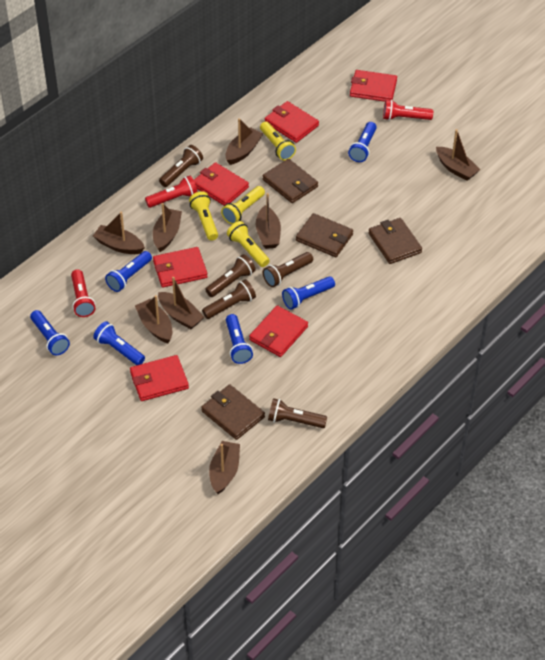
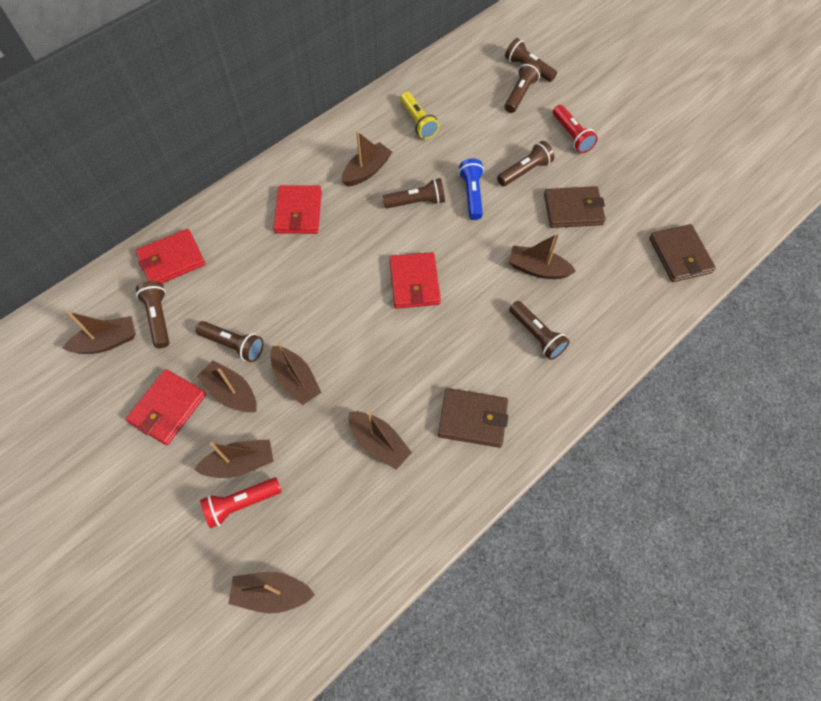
blue flashlight: [30,310,70,355] [93,321,145,365] [105,251,152,292] [226,314,253,364] [282,276,335,310] [348,122,377,162] = 6 -> [459,159,484,220] = 1
brown flashlight: [159,145,203,187] [202,279,256,319] [205,254,256,297] [263,252,313,287] [268,398,327,428] = 5 -> [136,281,169,348] [196,321,264,362] [383,178,445,208] [497,141,554,186] [505,38,557,82] [505,61,541,113] [509,301,570,360] = 7
brown wallet: [201,384,265,440] [263,159,318,203] [296,213,353,257] [368,218,422,264] = 4 -> [438,388,508,448] [544,186,606,228] [649,224,716,282] = 3
red flashlight: [71,269,95,317] [145,175,198,208] [383,100,433,120] = 3 -> [200,478,282,528] [553,105,598,153] = 2
red wallet: [130,355,189,401] [153,247,208,287] [194,162,249,206] [249,305,308,357] [265,101,319,143] [350,70,397,102] = 6 -> [126,369,206,445] [136,229,205,283] [273,185,322,234] [390,252,441,309] = 4
yellow flashlight: [189,191,218,241] [221,186,265,224] [227,221,270,267] [260,121,296,160] = 4 -> [400,92,439,139] = 1

